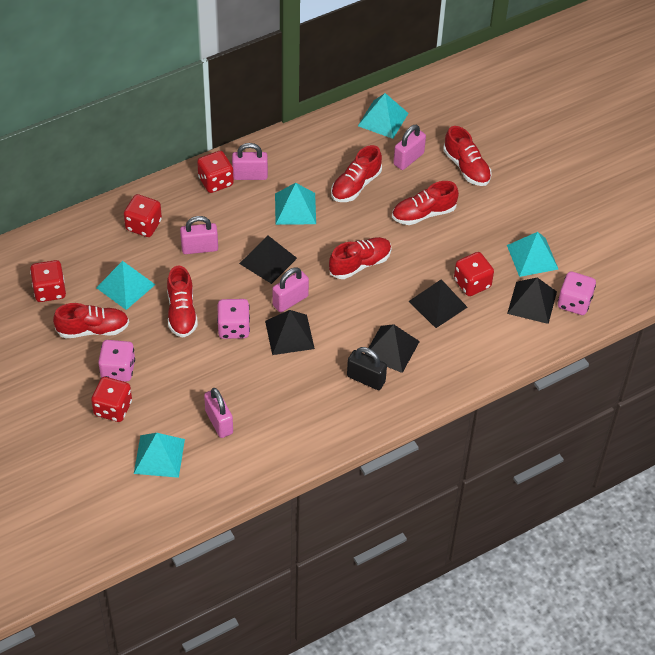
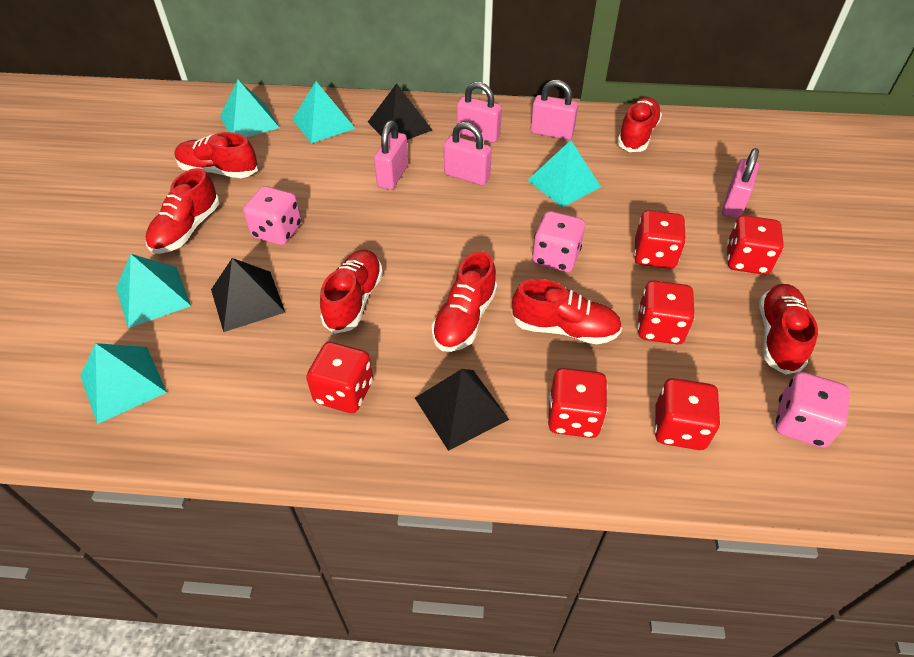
black padlock: [347,347,387,390] = 1 -> none = 0
black pyramid: [239,236,297,284] [265,310,315,355] [365,324,420,373] [408,279,468,328] [507,277,557,324] = 5 -> [211,258,286,332] [368,83,432,140] [415,369,509,451] = 3
red dice: [30,260,66,302] [91,377,132,422] [124,194,162,237] [197,151,234,193] [454,252,494,296] = 5 -> [306,342,373,413] [548,368,608,438] [634,210,686,269] [638,280,695,344] [655,378,720,450] [727,215,784,275] = 6
red shoe: [53,303,129,338] [167,266,198,338] [329,237,392,279] [331,145,382,202] [392,181,459,225] [443,126,492,186] = 6 -> [146,168,220,254] [174,132,258,178] [320,250,383,334] [432,251,497,352] [511,279,622,344] [617,97,662,152] [759,284,818,375] = 7

